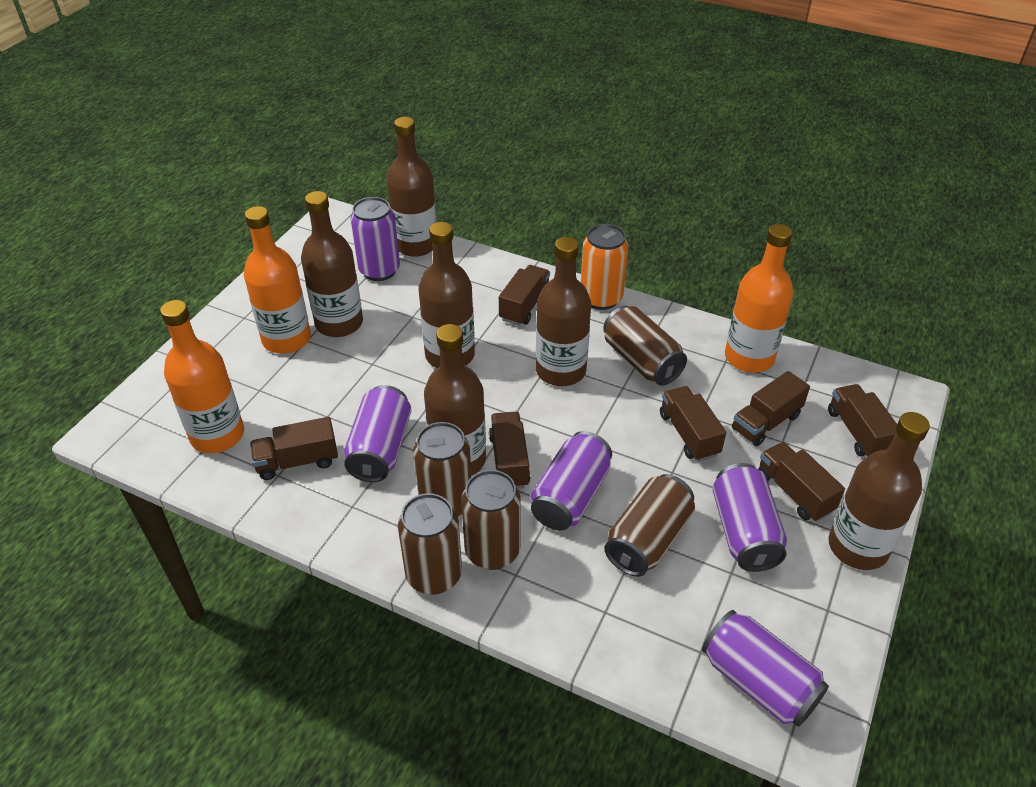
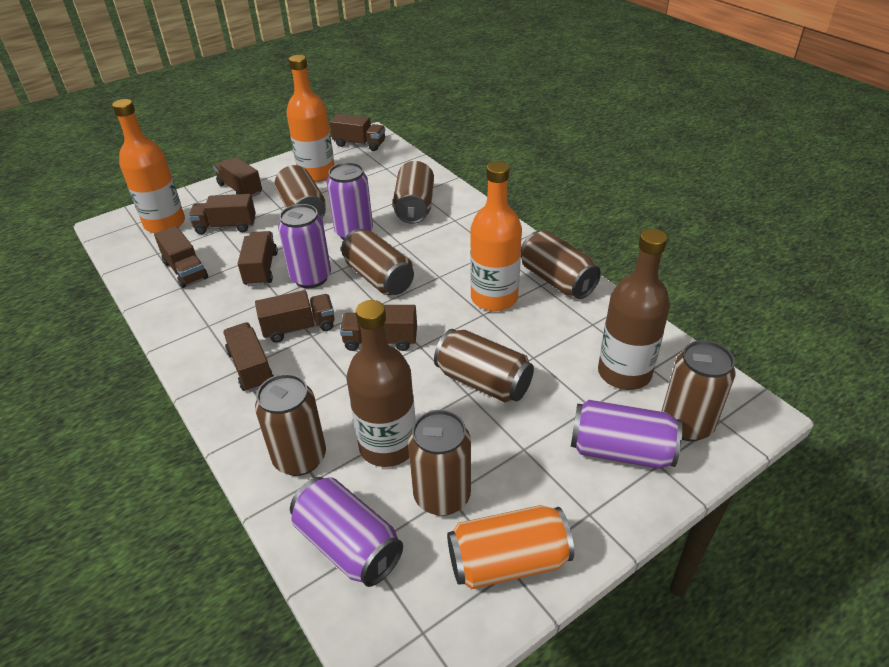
brown bottle: [301,191,363,337] [386,117,437,257] [419,222,475,368] [424,324,486,476] [536,237,591,386] [828,412,930,570] = 6 -> [347,300,416,467] [598,229,670,390] = 2
brown can: [398,493,462,595] [413,422,471,516] [461,470,521,570] [603,306,687,386] [604,474,695,577] = 5 -> [255,374,326,476] [275,165,326,218] [341,229,414,295] [393,161,434,224] [408,410,471,516] [434,329,534,403] [521,230,601,299] [661,340,735,441] = 8
brown truck: [250,417,338,480] [489,412,531,488] [499,265,550,326] [660,386,726,461] [732,371,810,446] [758,442,845,522] [828,384,897,456] = 7 -> [154,226,208,288] [189,194,256,234] [213,157,262,197] [223,322,274,392] [238,231,278,286] [255,290,335,343] [330,113,385,151] [340,305,417,351] = 8
purple can: [344,385,411,482] [350,197,400,281] [530,431,612,531] [702,610,829,727] [712,463,787,572] = 5 -> [278,204,331,288] [290,477,403,587] [327,162,373,240] [571,400,683,469] = 4

